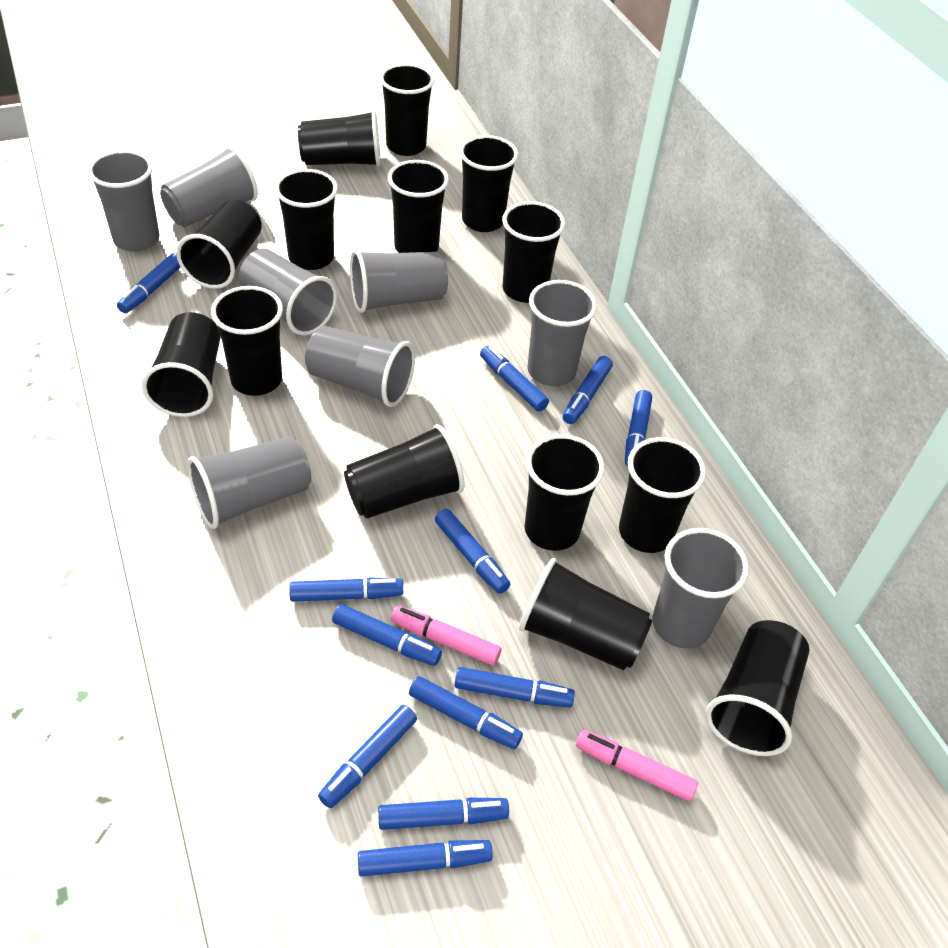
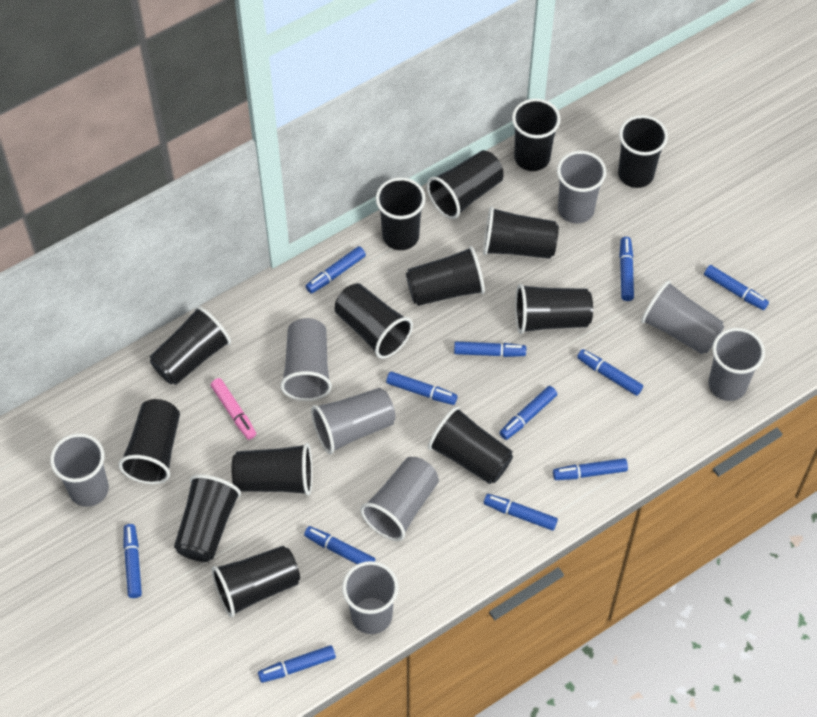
pink marker: [391,606,501,666] [576,730,698,802] = 2 -> [211,378,256,440] = 1

